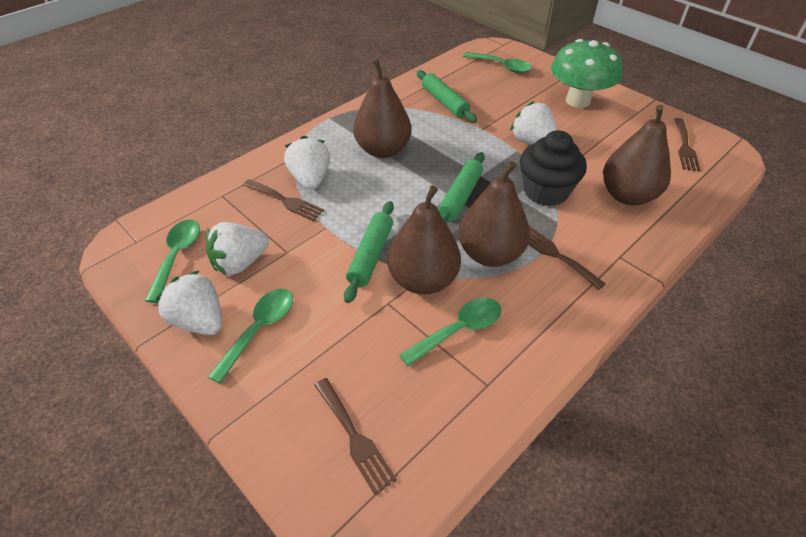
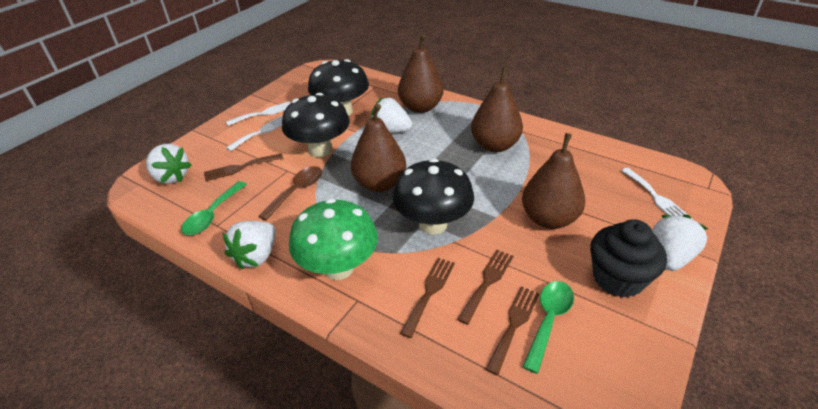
black mushroom: none = 0 -> [282,93,350,157] [308,59,369,116] [393,158,474,235] = 3
brown spoon: none = 0 -> [258,166,322,221] = 1
green rolling pin: [344,201,394,303] [417,70,477,123] [438,152,485,225] = 3 -> none = 0
green spoon: [145,220,200,303] [208,289,293,384] [399,298,501,366] [463,52,532,73] = 4 -> [181,181,247,235] [523,281,574,374] = 2
white fork: none = 0 -> [226,101,290,126] [226,116,283,151] [621,168,692,219] = 3

